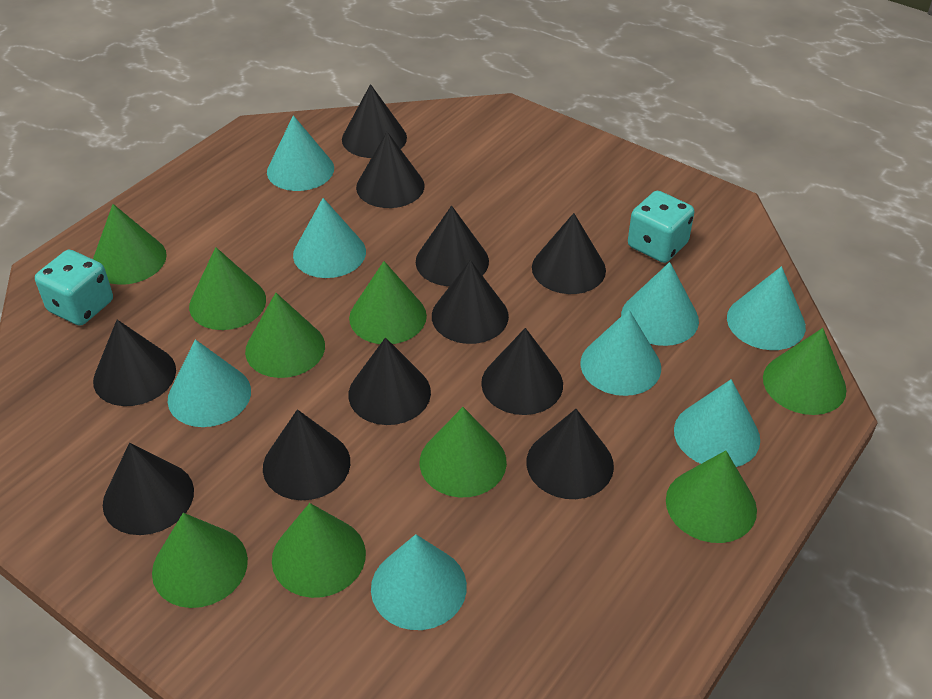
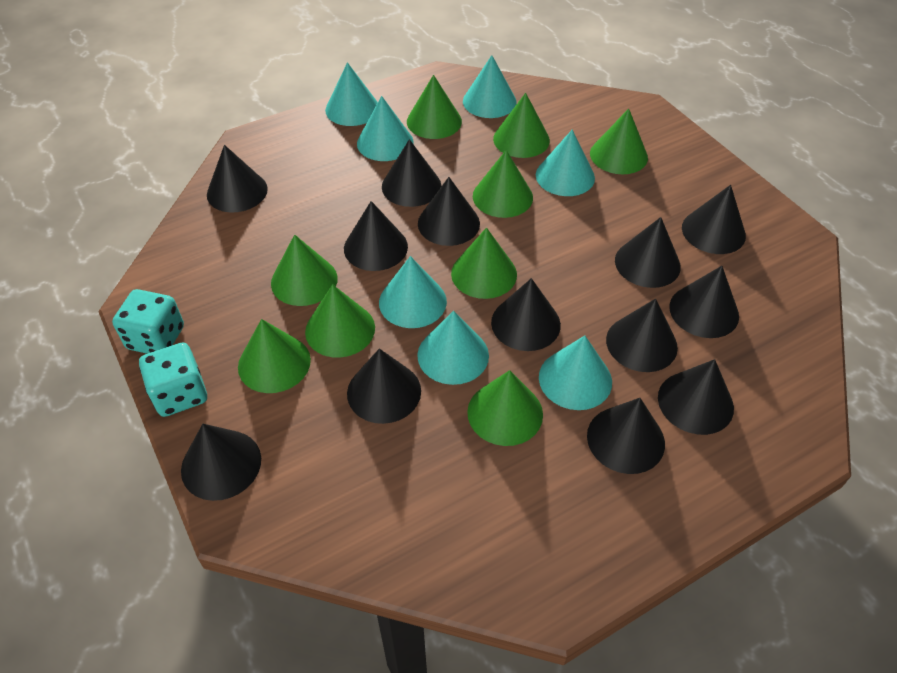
black cone: [93,320,176,406] [103,443,194,535] [263,409,350,500] [342,84,407,158] [348,337,431,425] [356,132,425,208] [416,206,489,286] [432,260,509,344] [481,328,563,415] [526,409,614,499] [532,213,606,294] = 11 -> [181,424,261,501] [207,145,268,213] [344,201,408,271] [347,348,421,424] [382,139,441,207] [418,177,480,246] [491,278,561,351] [587,398,665,474] [606,298,678,372] [615,217,681,288] [658,359,734,435] [669,266,739,338] [682,185,746,254] = 13
turquoise cone: [167,339,251,427] [267,115,334,191] [293,198,366,278] [371,534,467,630] [580,310,661,396] [621,262,699,346] [674,379,760,467] [727,266,806,350] = 8 -> [325,62,378,126] [357,96,414,161] [379,256,447,328] [417,311,489,385] [463,55,517,118] [536,130,595,196] [539,336,612,410] = 7

